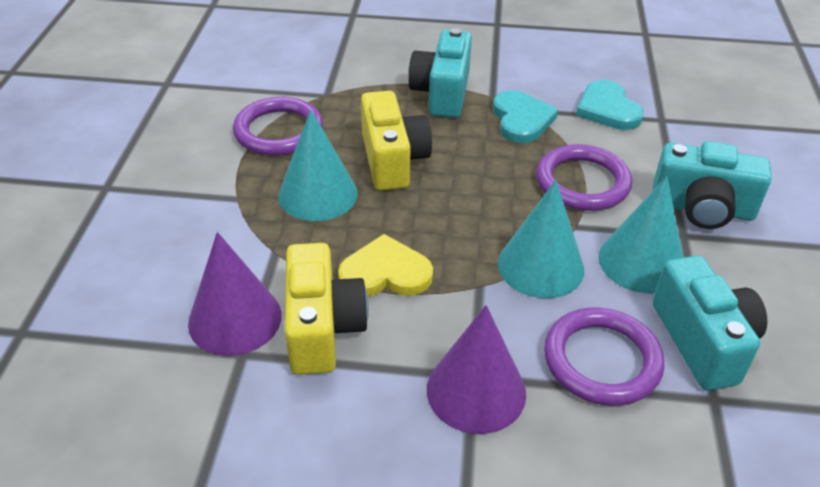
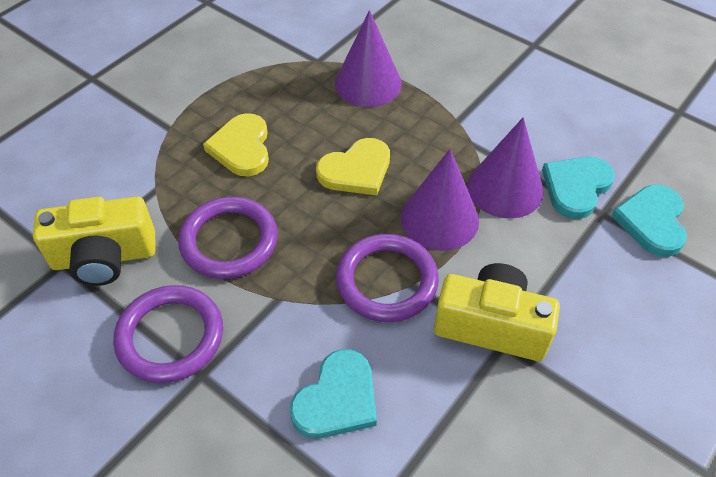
purple cone: [188,232,282,356] [427,305,526,434] = 2 -> [335,10,402,107] [401,149,479,251] [468,117,544,219] = 3
turquoise camera: [408,28,472,118] [653,141,772,229] [653,255,767,391] = 3 -> none = 0
turquoise cone: [278,109,357,221] [498,180,584,298] [598,176,684,294] = 3 -> none = 0
turquoise heart: [493,90,558,143] [576,80,644,130] = 2 -> [290,349,377,439] [542,157,615,219] [611,185,687,257] = 3
yellow heart: [338,234,433,296] = 1 -> [203,113,269,176] [316,138,390,195] = 2

